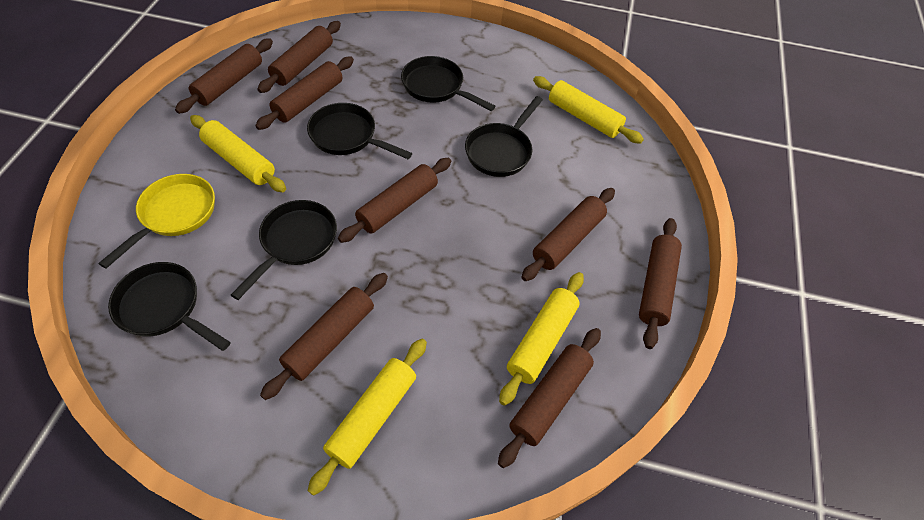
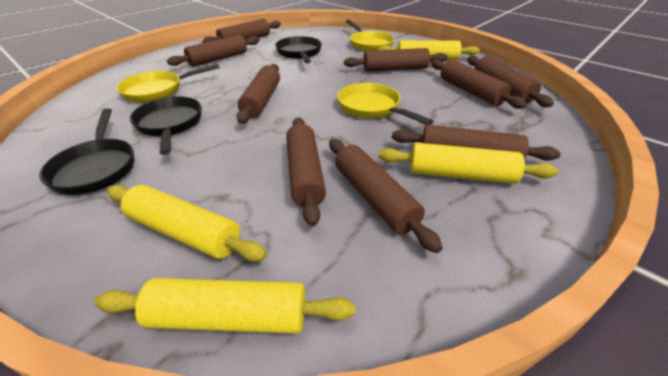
black pan: [108,262,231,351] [231,200,337,300] [307,103,412,159] [401,56,496,111] [465,96,543,177] = 5 -> [39,108,134,195] [130,96,202,155] [275,36,322,63] = 3
brown rolling pin: [175,38,273,114] [255,56,354,130] [257,21,341,93] [260,273,388,400] [338,158,451,243] [498,328,601,468] [521,188,615,281] [639,218,682,349] = 8 -> [167,34,260,67] [202,19,281,43] [237,64,280,124] [286,117,326,227] [329,139,443,253] [344,48,448,72] [392,125,561,161] [431,59,527,109] [467,56,554,107] = 9
yellow pan: [98,174,215,269] = 1 -> [116,64,220,103] [337,83,433,125] [346,20,395,51] = 3

